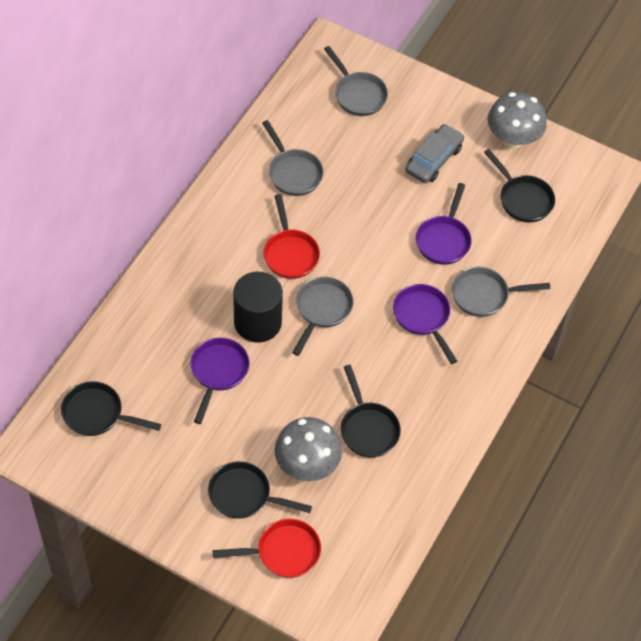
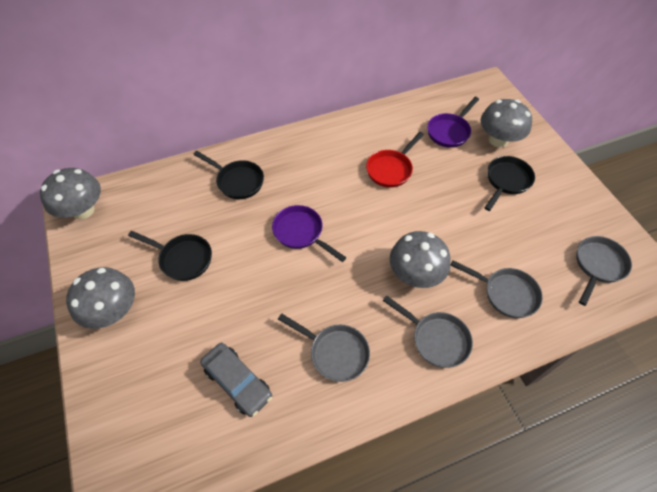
black cylinder: [233,272,283,343] = 1 -> none = 0
black pan: [61,381,161,436] [208,461,312,519] [341,365,401,458] [484,149,555,222] = 4 -> [128,231,212,281] [193,151,264,199] [484,156,535,211] = 3
grey mushroom: [275,417,342,481] [487,92,547,148] = 2 -> [40,168,101,219] [66,267,135,329] [390,231,451,288] [481,99,532,147] = 4
purple pan: [190,338,249,424] [393,284,457,364] [416,183,471,265] = 3 -> [272,205,346,262] [427,97,479,148] = 2
red pan: [213,519,321,578] [264,194,320,279] = 2 -> [366,132,424,188] = 1

